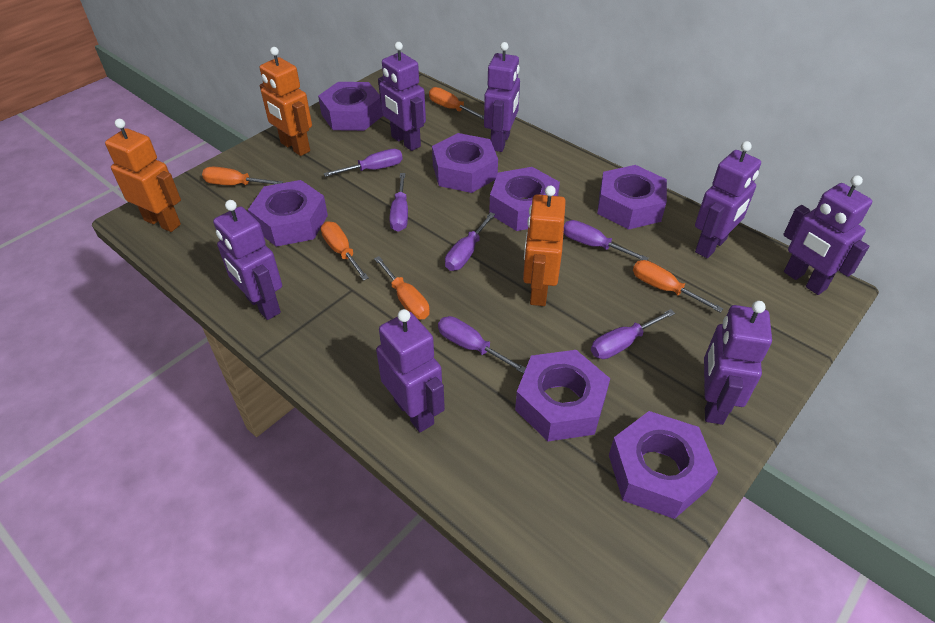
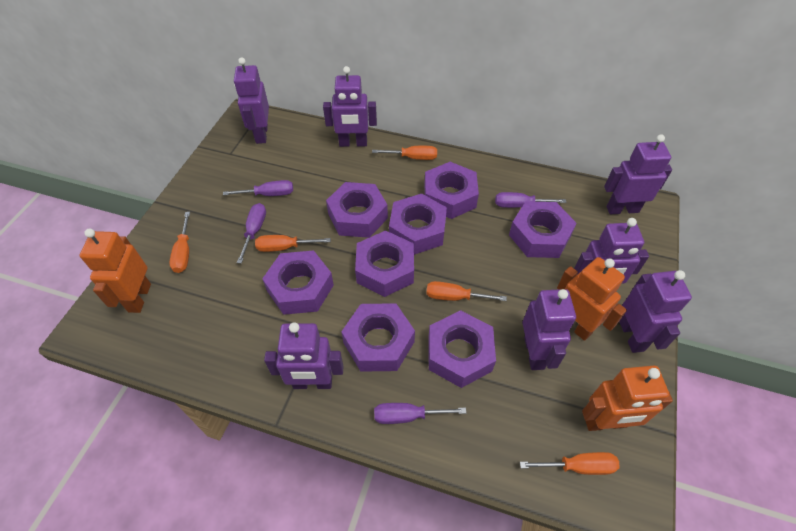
purple nut: [248,180,328,247] [318,82,383,131] [432,133,498,193] [489,167,560,231] [515,350,610,441] [597,165,667,230] [609,411,718,519] = 7 -> [262,250,334,315] [326,182,388,238] [341,303,415,372] [355,230,414,297] [389,194,447,255] [424,162,479,219] [428,310,496,388] [509,201,577,258] = 8
purple screwdriver: [324,149,403,177] [390,173,408,232] [438,316,526,374] [445,212,495,271] [564,220,649,260] [591,309,675,359] = 6 -> [223,180,293,196] [237,203,266,264] [374,403,466,424] [495,192,567,208] = 4

